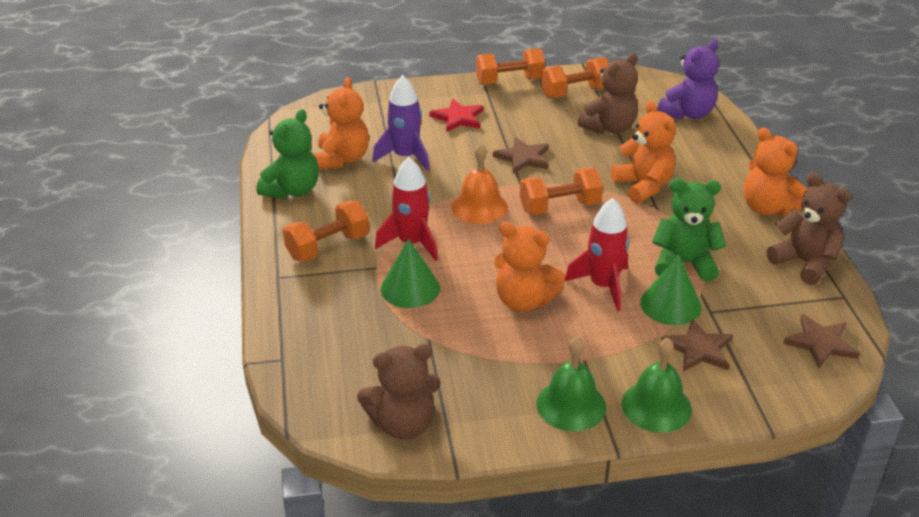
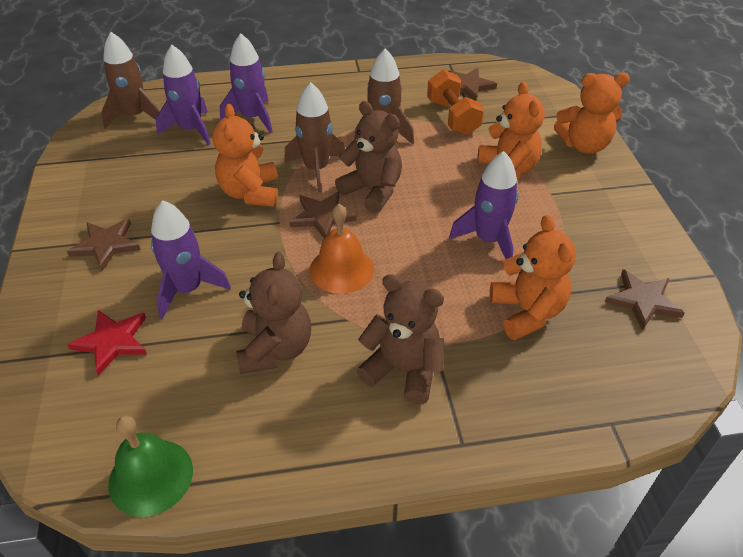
brown rocket: none = 0 -> [101,32,160,128] [284,82,345,192] [354,49,414,144] = 3
brown star: [493,137,549,174] [661,318,733,372] [783,314,860,369] = 3 -> [67,219,141,271] [289,192,357,238] [448,68,497,101] [605,269,685,330] = 4
green bell: [536,337,606,431] [622,338,692,432] = 2 -> [108,416,193,517] = 1
green cone: [381,238,440,308] [640,255,702,325] = 2 -> none = 0
green teddy bear: [257,109,319,199] [652,178,726,282] = 2 -> none = 0
orange dumbbell: [283,201,369,262] [476,48,545,85] [520,168,603,215] [541,57,609,98] = 4 -> [427,70,484,135] = 1
purple rocket: [372,75,430,171] = 1 -> [151,200,231,319] [156,45,211,145] [220,33,273,133] [449,151,518,259] = 4
purple teddy bear: [657,40,719,120] = 1 -> none = 0
red rocket: [375,157,438,261] [564,198,629,311] = 2 -> none = 0

